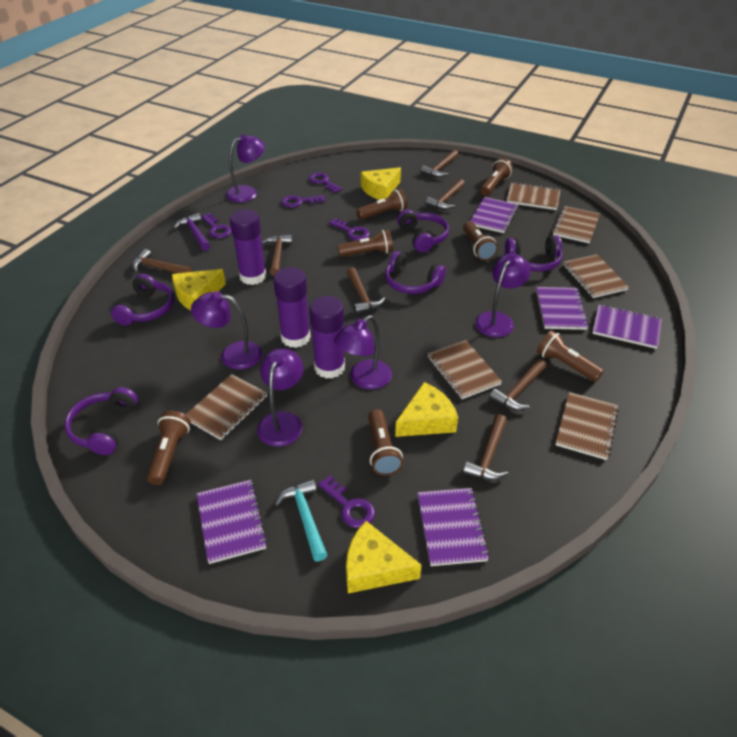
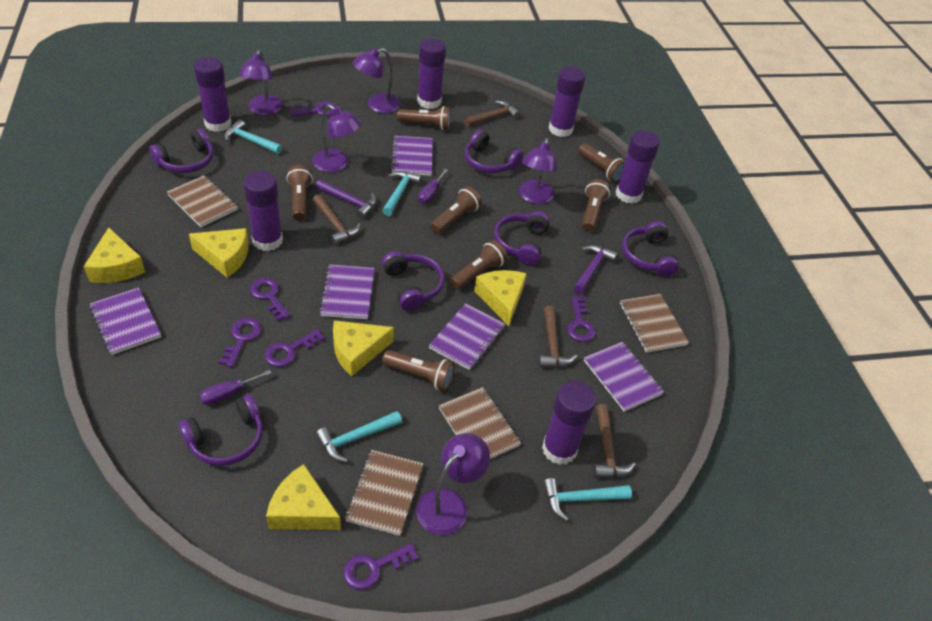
brown hammer: [132,249,192,273] [261,235,293,276] [347,267,385,314] [421,150,458,177] [426,179,465,209] [463,414,509,480] [489,359,546,410] = 7 -> [313,194,361,245] [464,101,520,127] [539,306,577,367] [593,404,636,478] = 4
brown notebook: [185,374,267,440] [428,340,502,399] [507,182,560,210] [552,206,600,243] [556,392,619,460] [563,255,629,298] = 6 -> [167,175,238,227] [345,450,423,536] [439,387,521,459] [620,294,689,353] = 4
purple glue stick: [230,209,266,285] [273,267,310,348] [309,296,345,379] = 3 -> [194,57,231,132] [243,171,283,251] [417,38,446,109] [542,381,596,465] [549,67,585,137] [616,130,660,204] = 6
purple hammer: [174,213,210,251] = 1 -> [315,179,377,219] [573,245,618,294] = 2
purple headphones: [64,387,138,455] [111,274,174,326] [385,251,446,294] [397,210,449,253] [505,235,563,271] = 5 -> [149,129,214,173] [178,394,263,466] [382,251,445,311] [465,130,523,173] [494,211,550,265] [622,221,679,277] = 6
purple key: [201,213,231,238] [281,195,325,208] [309,172,343,193] [318,475,375,528] [329,218,370,240] = 5 -> [219,318,261,367] [250,278,290,321] [264,329,325,367] [290,102,337,117] [343,543,418,590] [567,296,596,342] = 6
purple screwdriver: none = 0 -> [200,370,272,405] [418,169,448,204] = 2
turquoise hammer: [275,479,327,562] = 1 -> [224,119,282,154] [316,411,402,462] [382,171,422,216] [543,478,632,521] = 4
yellow cheese: [172,269,226,310] [346,521,421,593] [361,167,401,200] [395,382,458,437] = 4 -> [84,227,145,283] [189,228,249,278] [266,464,341,530] [333,321,394,376] [474,270,527,326] = 5

